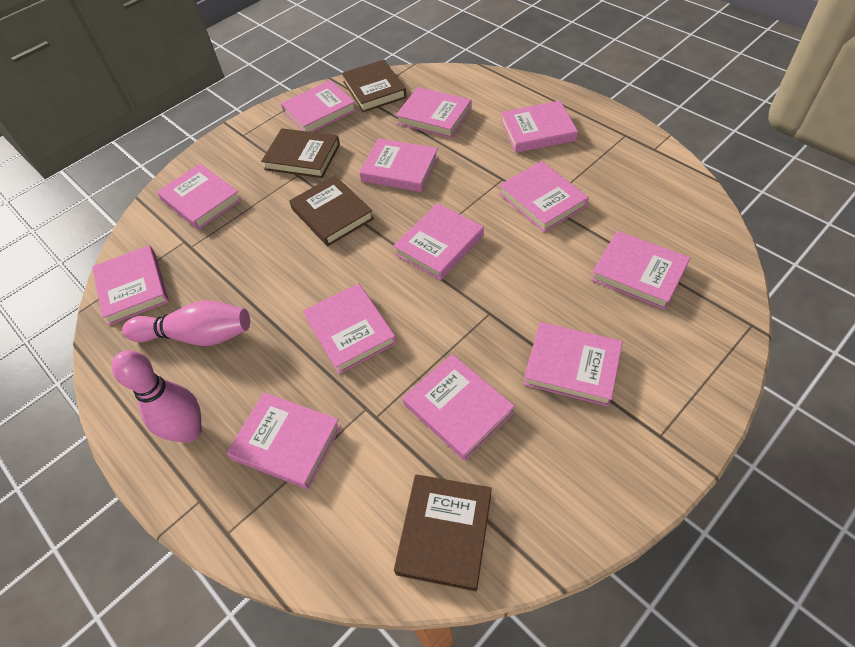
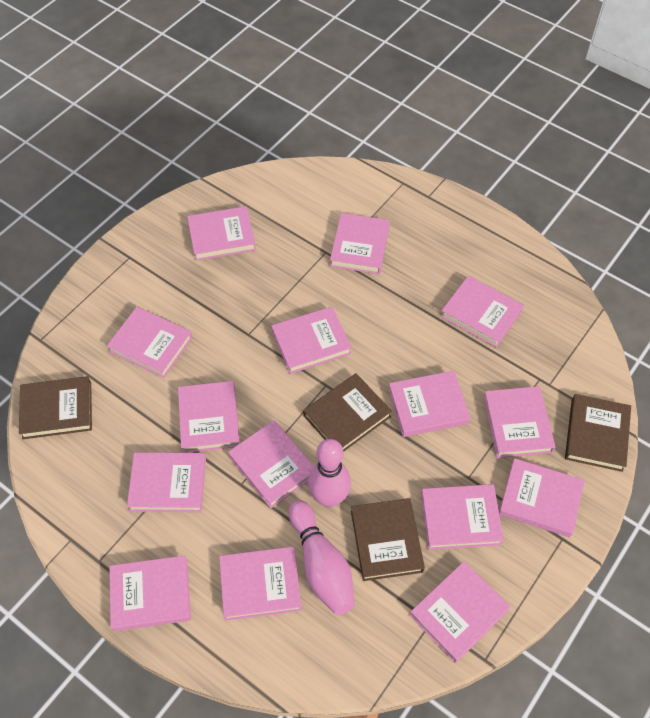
pink book: [92,245,169,325] [157,164,242,230] [227,392,341,489] [281,80,357,132] [303,283,397,374] [359,138,438,192] [393,203,484,280] [396,87,472,138] [403,354,515,461] [499,161,589,232] [501,101,578,153] [523,322,623,407] [591,231,690,310] = 13 -> [107,307,193,378] [109,555,191,631] [127,452,206,512] [178,381,240,453] [187,206,256,261] [219,546,302,621] [228,420,314,508] [272,306,352,374] [330,213,390,274] [389,371,470,437] [410,561,510,663] [421,484,504,550] [441,276,524,347] [483,386,556,458] [499,458,585,537] = 15

